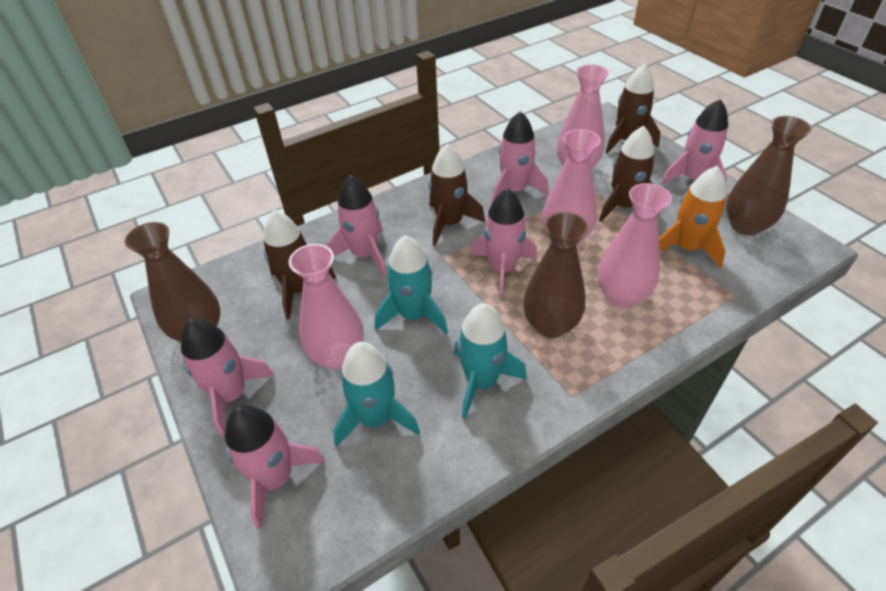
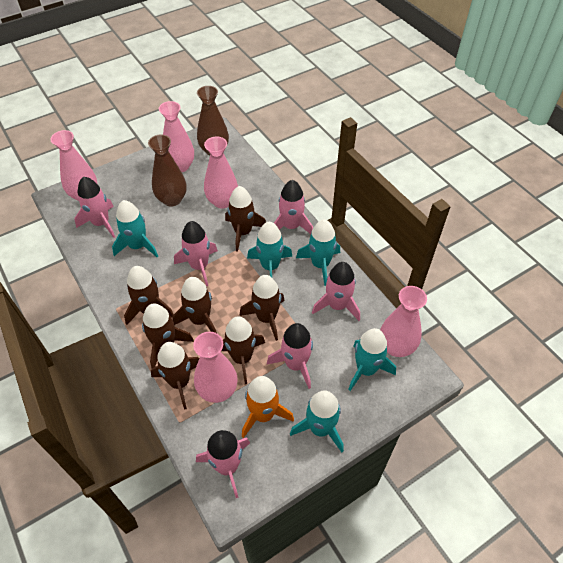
brown rocket: [263,210,337,320] [429,144,485,246] [599,126,660,222] [605,64,661,154] = 4 -> [124,266,174,325] [142,303,194,368] [151,342,199,410] [172,277,217,333] [221,316,265,385] [225,186,266,252] [239,275,285,341] = 7
brown vase: [125,222,220,342] [523,212,589,338] [726,116,812,236] = 3 -> [148,135,186,206] [197,86,229,156] = 2
pink vase: [289,244,364,370] [543,129,601,246] [557,64,609,169] [598,183,672,308] = 4 -> [50,130,97,201] [159,101,194,172] [193,332,238,403] [204,136,238,209] [380,286,427,357] = 5
turquoise rocket: [333,342,420,447] [375,235,448,334] [454,303,527,419] = 3 -> [112,200,158,257] [247,222,293,277] [290,390,344,452] [296,219,340,286] [348,328,396,391] = 5

